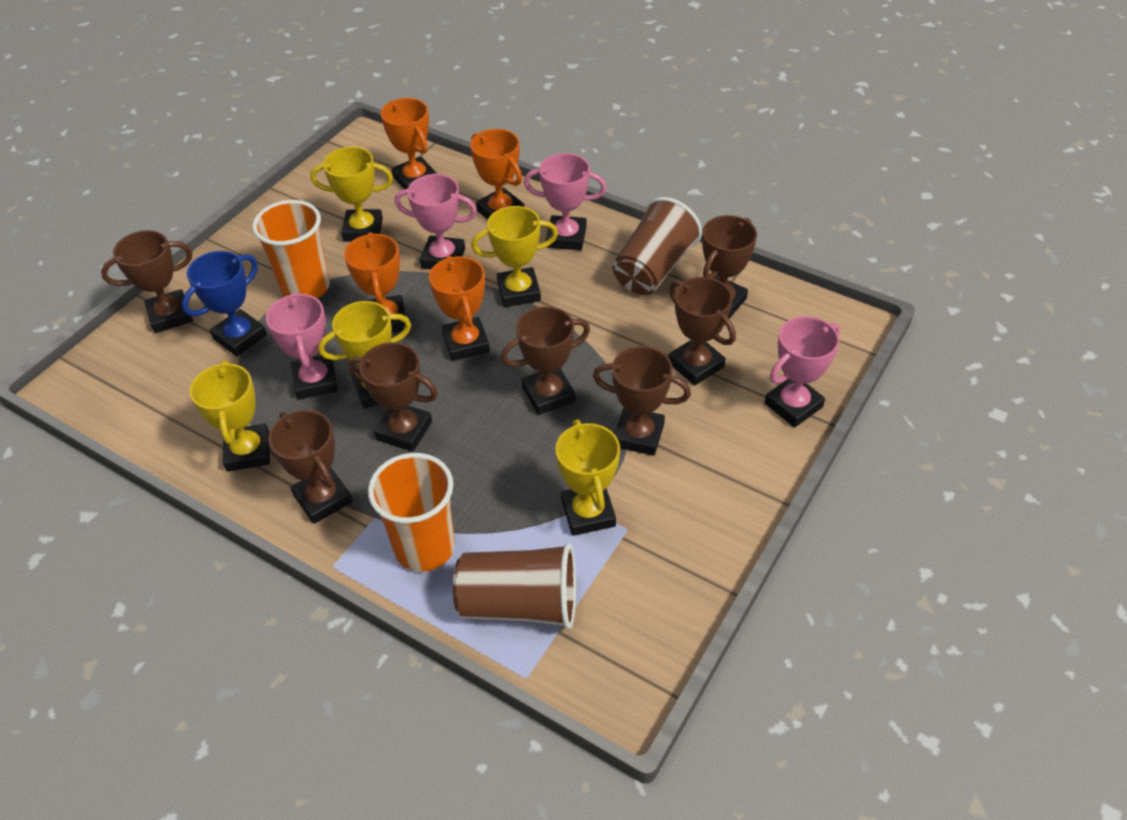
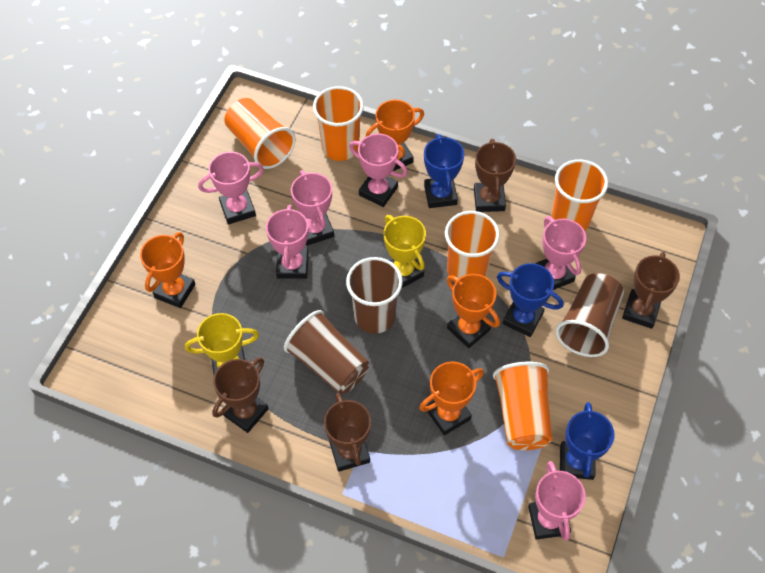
blue trophy: [182,251,267,356] = 1 -> [424,134,464,208] [497,263,564,337] [560,402,615,480] = 3
brown cup: [453,543,576,629] [612,197,702,295] = 2 -> [284,310,369,394] [346,257,403,334] [555,273,624,357] = 3
brown trophy: [101,230,193,333] [268,410,353,524] [349,342,438,452] [501,306,590,415] [593,346,691,456] [668,277,736,385] [702,215,757,319] = 7 -> [212,357,268,433] [324,393,371,472] [474,139,516,212] [622,252,680,329] = 4
orange cup: [252,200,330,298] [368,453,455,572] = 2 -> [224,98,296,169] [313,86,364,161] [445,211,500,283] [493,362,552,450] [551,159,608,231] = 5
pink trophy: [266,292,338,400] [395,174,477,269] [524,153,607,250] [764,316,840,427] = 4 -> [198,152,264,224] [266,205,309,279] [291,170,334,246] [349,134,408,207] [528,461,586,541] [535,216,586,290] = 6
yellow trophy: [190,360,270,472] [310,147,393,242] [318,301,411,409] [471,206,558,307] [555,420,620,536] = 5 -> [185,313,259,375] [384,215,426,288] = 2

